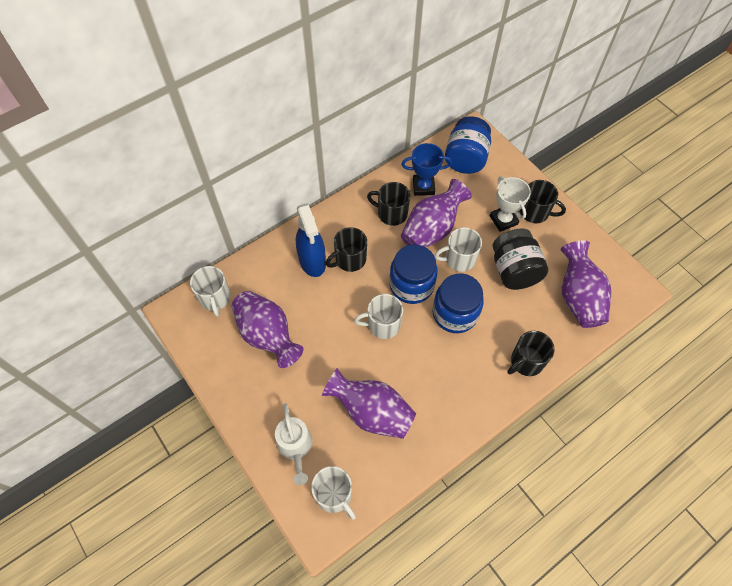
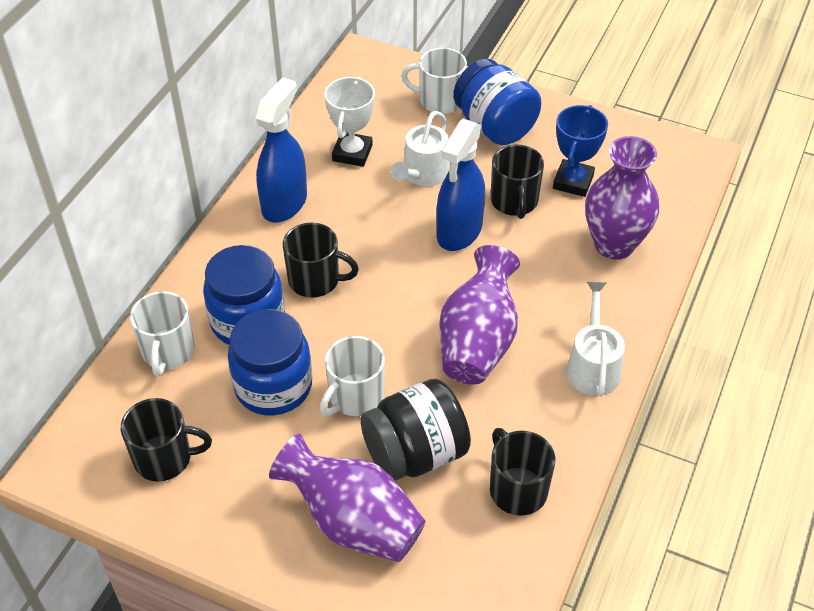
blue spray bottle: [296,203,326,277] = 1 -> [256,77,307,223] [436,119,485,251] = 2
purple vase: [232,291,303,368] [322,368,416,439] [401,179,472,247] [561,240,611,328] = 4 -> [269,433,426,562] [440,245,520,384] [585,136,659,259] = 3
white mug: [190,266,231,317] [311,466,356,520] [354,294,403,339] [434,227,482,272] = 4 -> [130,291,195,376] [320,336,385,416] [401,48,467,114] = 3
white watering can: [275,403,312,485] = 1 -> [391,111,450,187] [566,282,625,397] = 2

